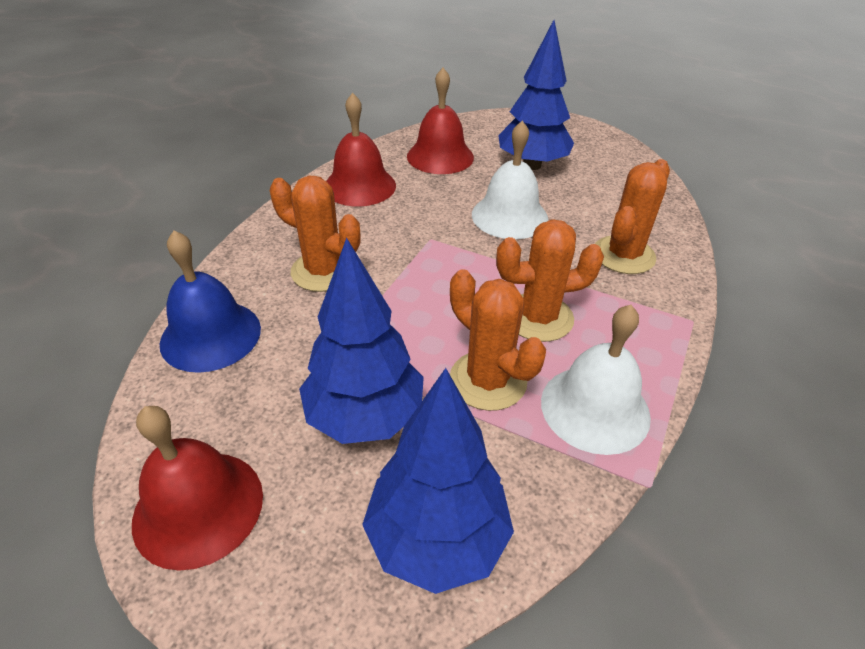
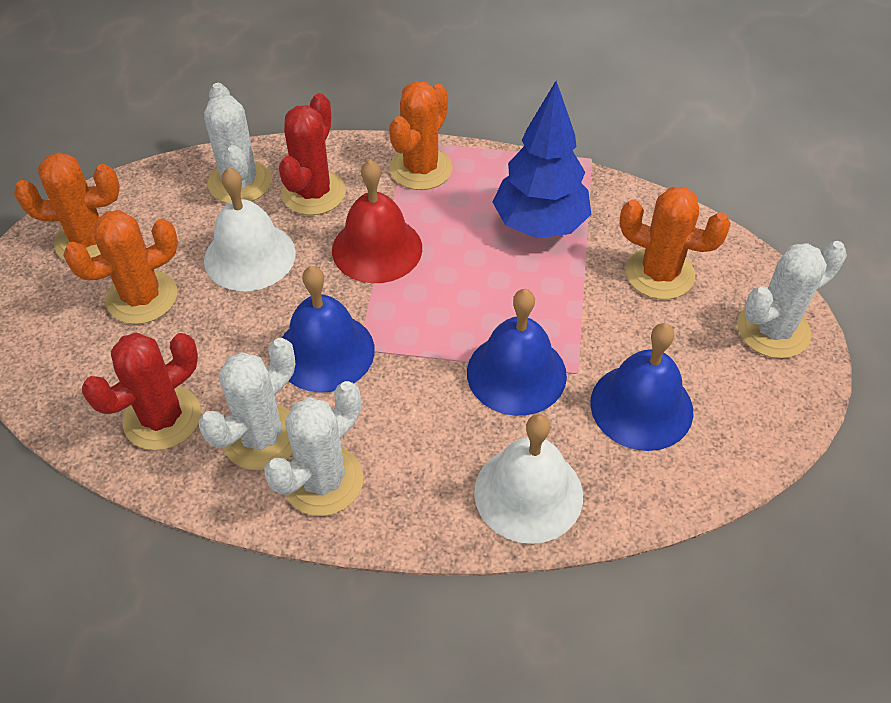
blue bell: [160,231,261,373] = 1 -> [282,266,375,393] [467,289,567,416] [590,323,693,451] = 3
blue tree: [299,238,424,444] [362,368,514,594] [498,20,574,170] = 3 -> [493,81,591,238] = 1
red bell: [132,406,263,571] [326,93,396,207] [407,68,474,174] = 3 -> [332,160,422,283] = 1
red cactus: none = 0 -> [82,333,201,450] [279,93,346,215] = 2
white cactus: none = 0 -> [199,338,295,470] [204,83,272,204] [264,381,364,516] [737,241,847,359] = 4

